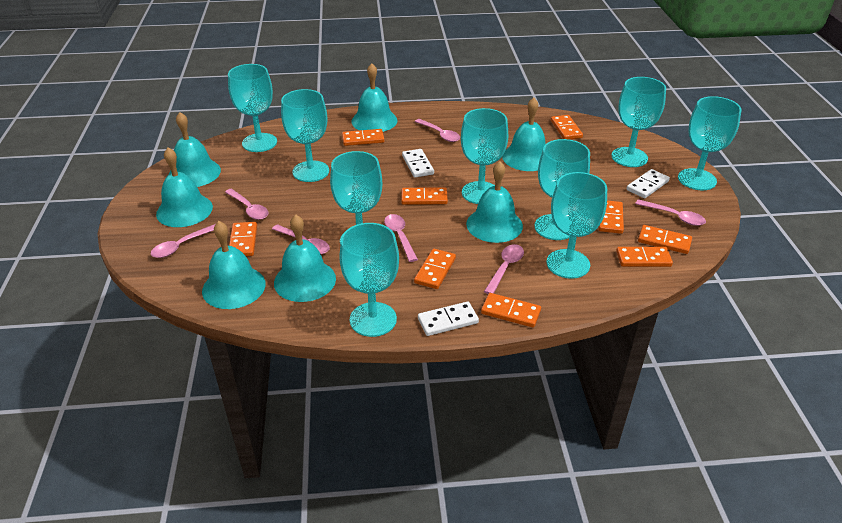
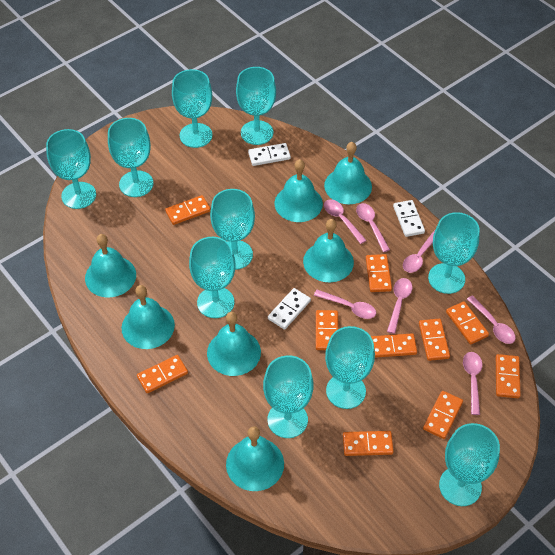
orange domino: [229,222,257,256] [342,129,384,146] [401,187,448,205] [414,249,456,289] [481,293,541,328] [551,115,583,139] [599,200,624,234] [616,247,673,267] [638,225,692,254] = 9 -> [137,355,188,393] [165,195,211,225] [316,310,338,350] [343,431,394,456] [366,254,392,292] [371,333,417,358] [419,319,450,361] [423,391,463,439] [446,301,489,345] [496,354,521,398] = 10
turquoise goblet: [228,64,277,152] [281,89,329,182] [330,151,382,244] [339,223,399,337] [461,108,508,204] [534,139,590,240] [546,172,607,279] [612,77,666,167] [678,96,741,190] = 9 -> [46,129,96,209] [108,118,153,197] [172,69,212,148] [189,237,236,318] [210,189,255,270] [236,67,276,145] [263,355,313,438] [325,326,375,409] [428,212,480,294] [439,423,500,506] = 10

